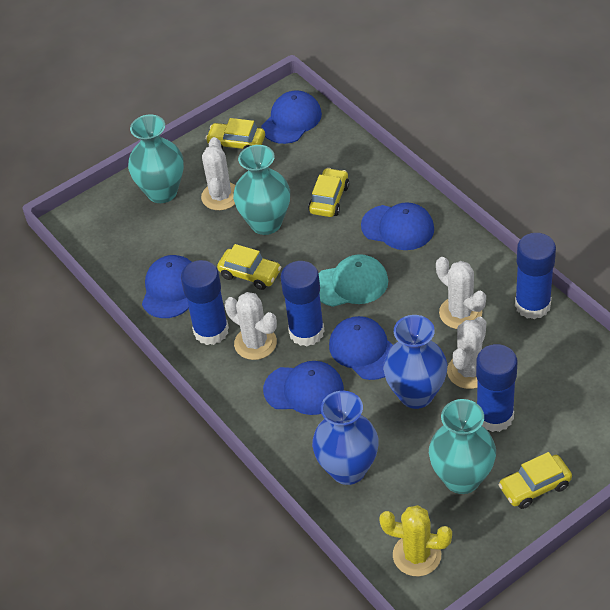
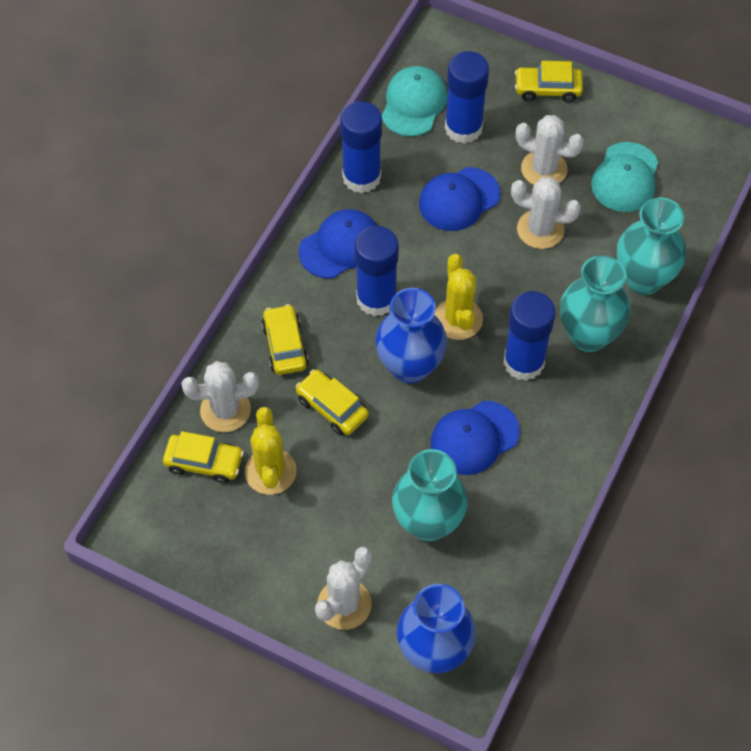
blue cap: [142,255,191,318] [261,90,322,144] [263,361,344,415] [329,316,393,380] [361,202,434,250] = 5 -> [299,209,377,278] [419,167,500,231] [430,401,520,475] = 3
turquoise cap: [319,254,388,307] = 1 -> [382,66,447,136] [591,142,659,212] = 2
yellow cactus: [379,505,452,576] = 1 -> [245,407,297,495] [434,254,483,340] = 2

